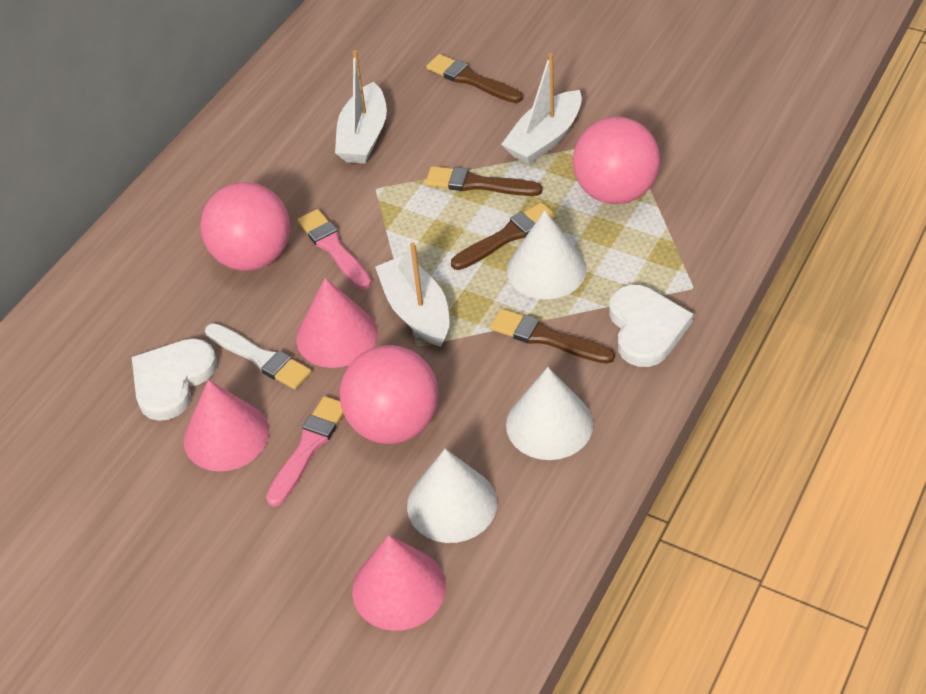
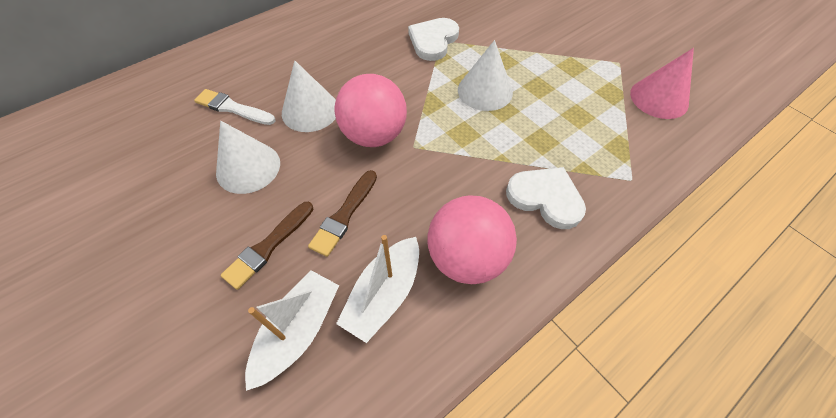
brown brush: [426,54,523,103] [426,166,543,196] [451,202,556,270] [490,309,615,364] = 4 -> [221,202,314,290] [308,170,377,257] = 2
pink ball: [200,182,290,271] [340,345,438,444] [573,117,660,204] = 3 -> [335,74,407,147] [427,196,517,284] = 2
pink brush: [266,396,344,507] [297,209,372,290] = 2 -> none = 0
pink cone: [184,380,269,472] [296,278,377,368] [352,535,446,631] = 3 -> [630,48,694,119] = 1
white boat: [335,50,387,163] [375,242,450,347] [501,53,582,165] = 3 -> [245,270,339,391] [336,235,419,343] = 2

